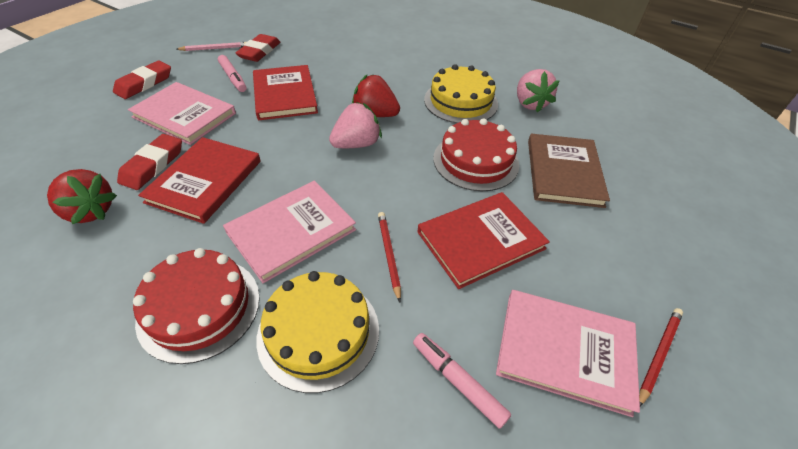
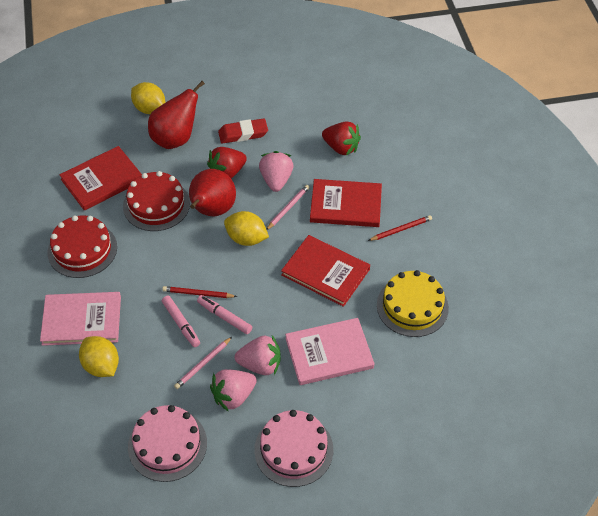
brown book: [528,134,610,208] = 1 -> none = 0
pink book: [128,82,236,145] [223,181,356,283] [496,290,640,417] = 3 -> [40,292,121,346] [285,318,375,385] = 2
pink cake: none = 0 -> [128,405,207,482] [254,410,333,487] = 2
pink pencil: [176,42,246,51] = 1 -> [174,337,232,389] [266,185,310,230] = 2
pink strawberry: [329,102,382,148] [517,69,559,113] = 2 -> [210,369,257,412] [235,335,281,375] [259,151,293,192] = 3
red eraser: [113,61,171,99] [117,134,182,190] [236,34,280,62] = 3 -> [218,118,268,144] = 1
red pear: none = 0 -> [148,81,205,149] [189,169,236,216] = 2
yellow cake: [257,271,379,393] [424,64,498,123] = 2 -> [377,270,449,337] = 1
yellow lemon: none = 0 -> [79,336,119,377] [131,82,165,114] [224,211,269,246] = 3

